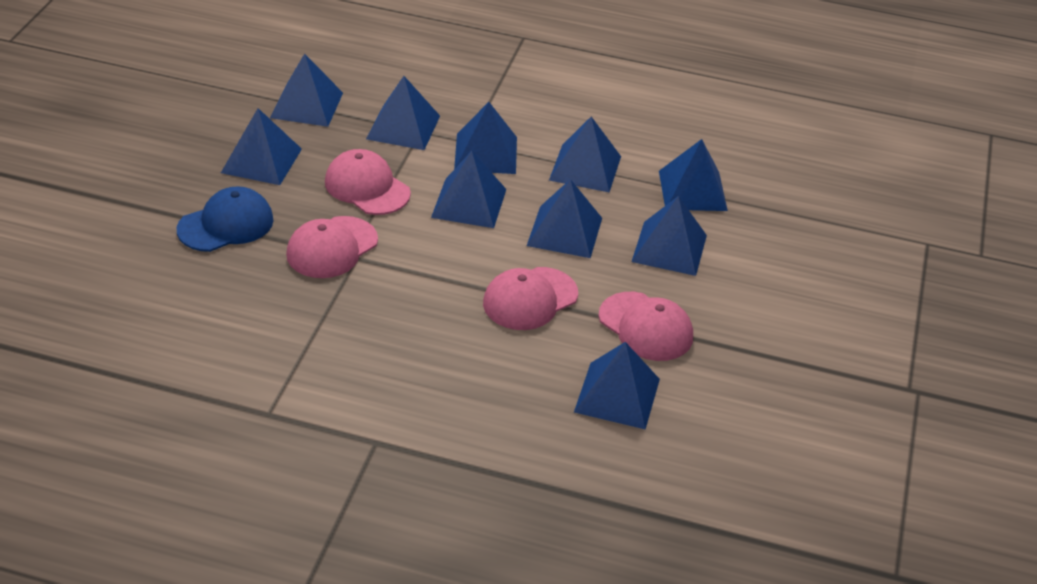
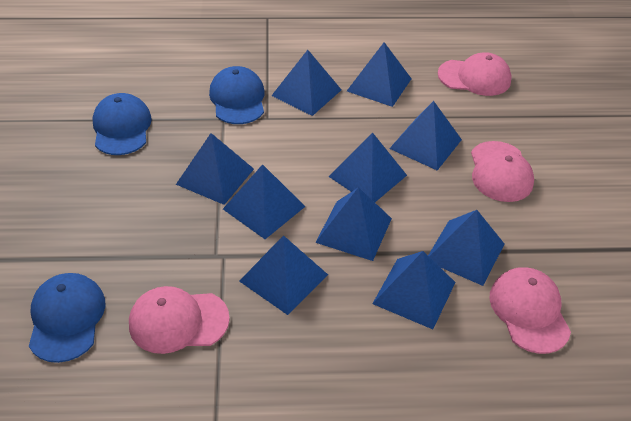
blue cap: [177,186,274,252] = 1 -> [29,273,105,363] [92,93,152,155] [209,66,265,124] = 3

